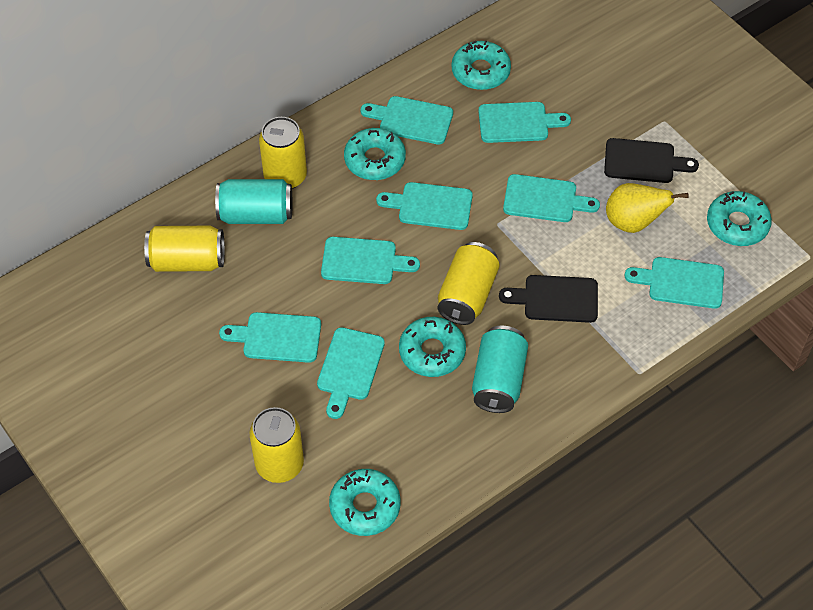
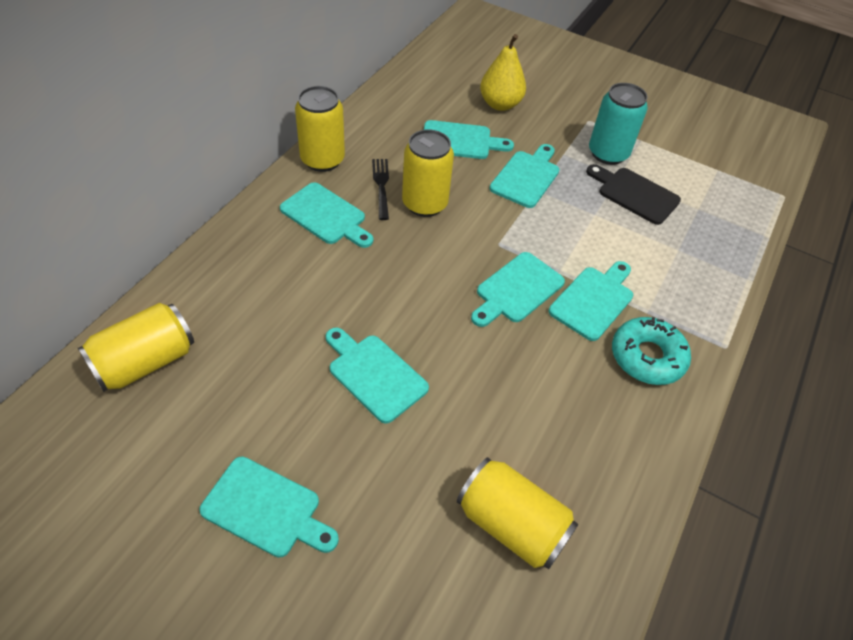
black cutting board: [499,275,598,323] [604,138,699,183] = 2 -> [586,164,681,225] = 1
black fork: none = 0 -> [372,159,389,220] = 1
turquoise can: [215,179,292,224] [472,326,528,413] = 2 -> [589,83,648,165] = 1
turquoise cutting board: [219,312,321,363] [317,327,385,419] [321,237,420,284] [361,96,453,145] [376,182,473,230] [478,102,571,143] [503,174,600,222] [624,257,724,309] = 8 -> [199,456,339,558] [280,183,373,248] [326,327,429,424] [424,120,514,159] [471,252,565,327] [490,144,560,208] [549,261,633,341] = 7
turquoise donut: [329,469,401,536] [344,128,406,180] [399,317,466,377] [452,40,511,90] [707,191,772,246] = 5 -> [612,317,691,385] = 1

